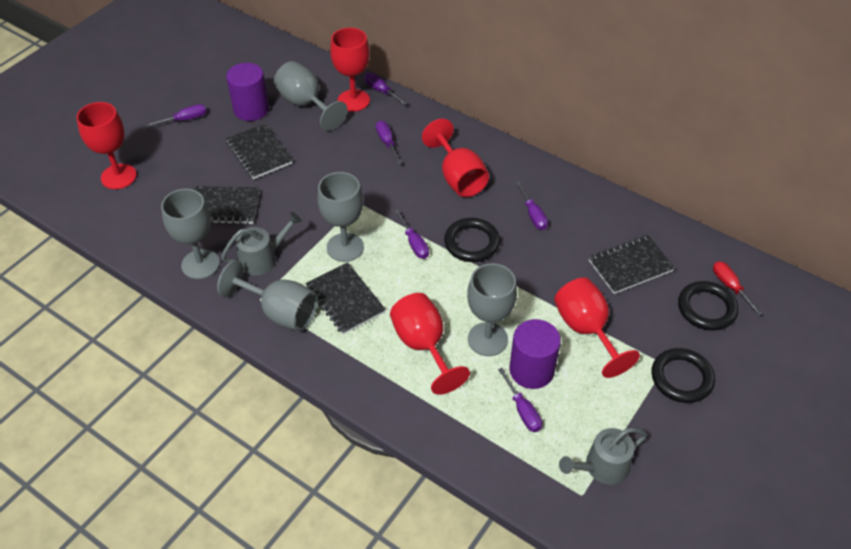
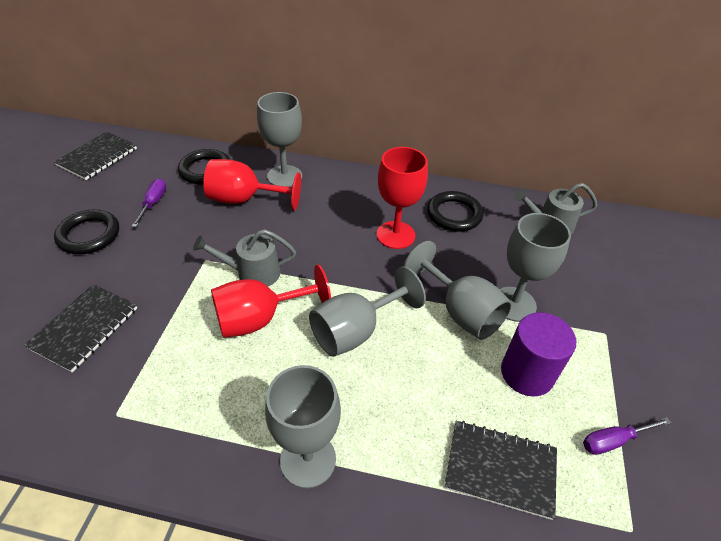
black notebook: [193,186,260,224] [226,123,293,179] [306,262,386,334] [589,235,675,294] = 4 -> [24,284,137,372] [54,132,137,180] [445,421,557,520] = 3
purple cylinder: [226,63,269,121] [509,319,561,389] = 2 -> [501,312,576,396] = 1
purple screwdriver: [146,104,207,127] [365,73,407,105] [376,121,402,164] [394,210,429,259] [498,368,542,432] [516,181,548,230] = 6 -> [132,179,166,227] [583,417,671,455] = 2
red goblet: [76,102,137,189] [330,28,370,112] [390,293,470,395] [422,119,489,197] [554,277,640,378] = 5 -> [203,159,301,210] [211,264,331,338] [377,147,428,249] = 3
red screwdriver: [713,261,762,316] = 1 -> none = 0

